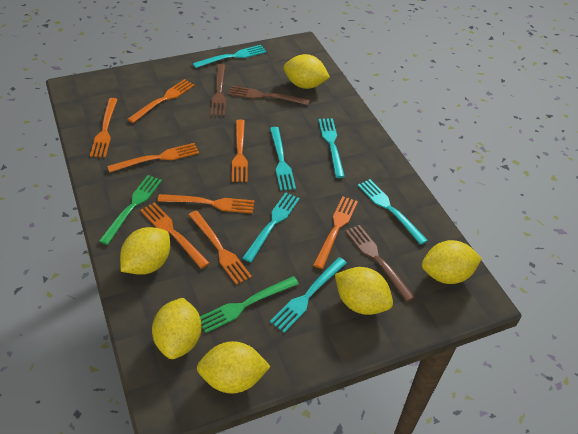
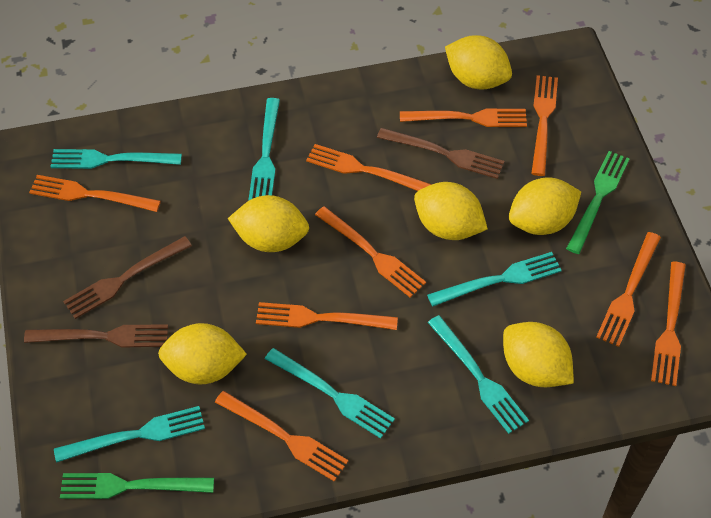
orange fork: [90,98,118,157] [107,143,199,173] [128,79,195,123] [140,202,209,269] [158,194,255,213] [189,211,252,285] [232,120,248,182] [313,197,358,269] = 8 -> [29,175,161,212] [215,391,349,482] [256,302,398,330] [306,144,432,191] [315,206,426,298] [400,109,527,127] [531,75,558,176] [596,232,661,347] [651,261,686,386] = 9

